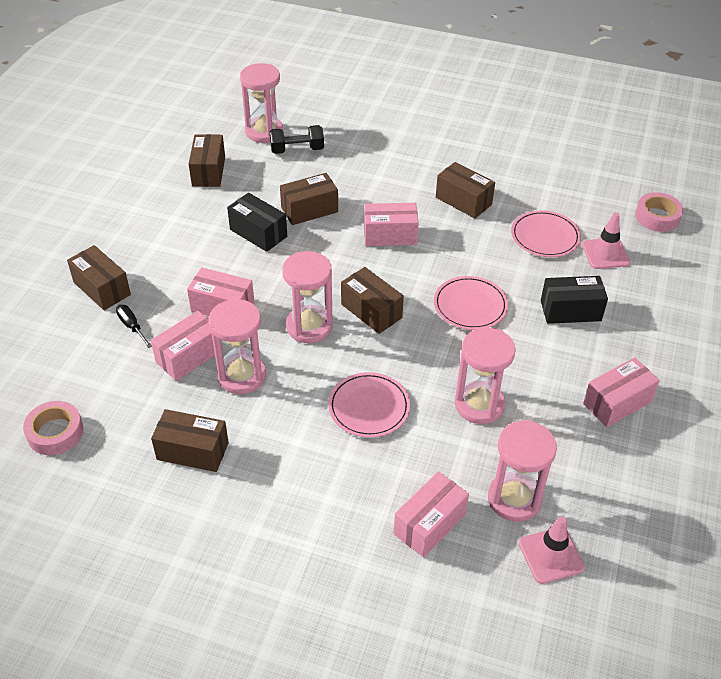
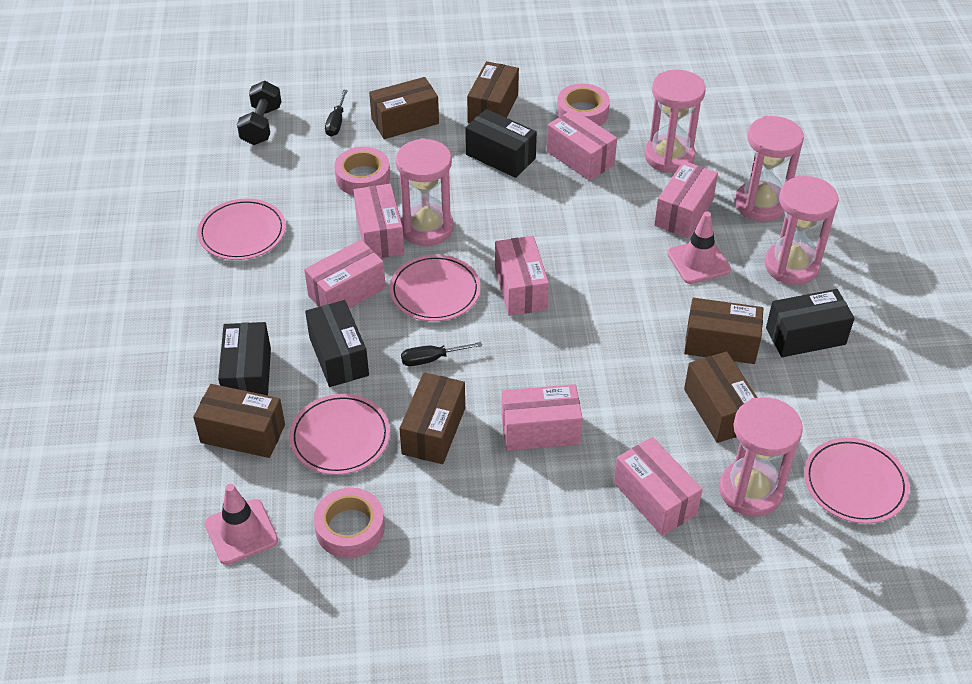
black box: [227,193,287,252] [541,276,608,324] = 2 -> [218,322,271,396] [305,300,369,387] [465,109,537,178] [766,289,854,357] = 4
black screwdriver: [116,305,152,348] = 1 -> [325,89,348,137] [401,342,482,366] = 2
pink box: [151,311,222,381] [187,267,255,316] [364,203,419,246] [394,471,469,558] [583,357,660,427] = 5 -> [304,240,386,308] [354,184,404,258] [495,236,549,316] [501,384,583,451] [547,109,617,181] [614,437,703,536] [654,161,718,238] = 7
pink plate: [328,372,410,438] [434,276,508,330] [511,210,581,257] = 3 -> [197,199,286,260] [289,394,390,475] [390,254,481,321] [804,438,909,524] = 4
pink tape: [23,401,83,455] [635,192,684,232] = 2 -> [314,488,385,558] [334,147,390,195] [557,83,610,126] = 3

